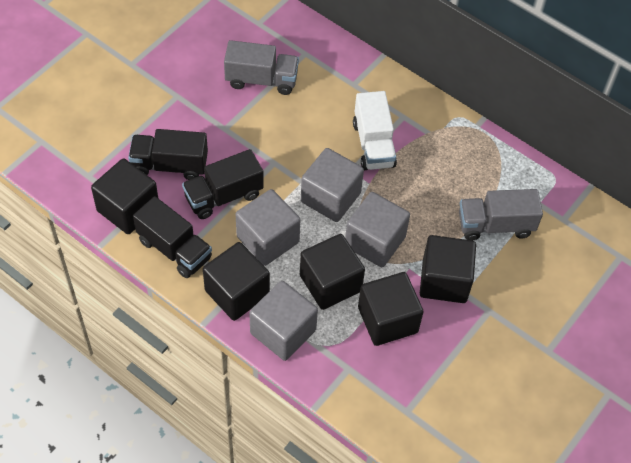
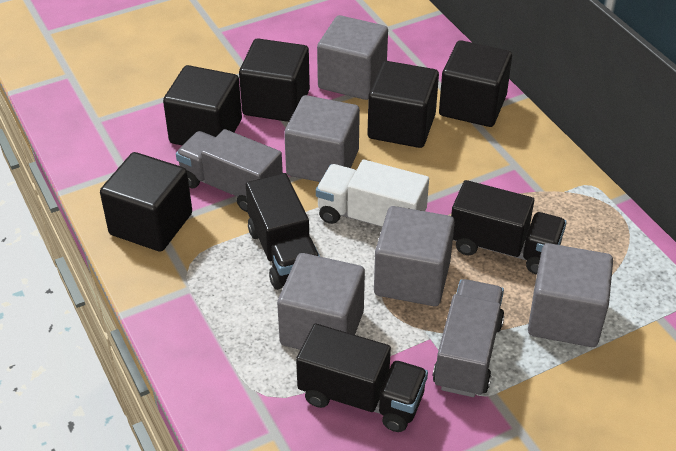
grey cube: [236,189,301,266] [249,281,318,361] [301,148,364,222] [345,192,410,267] = 4 -> [277,253,365,350] [284,95,360,182] [317,15,388,100] [374,206,455,306] [528,243,613,347] = 5

